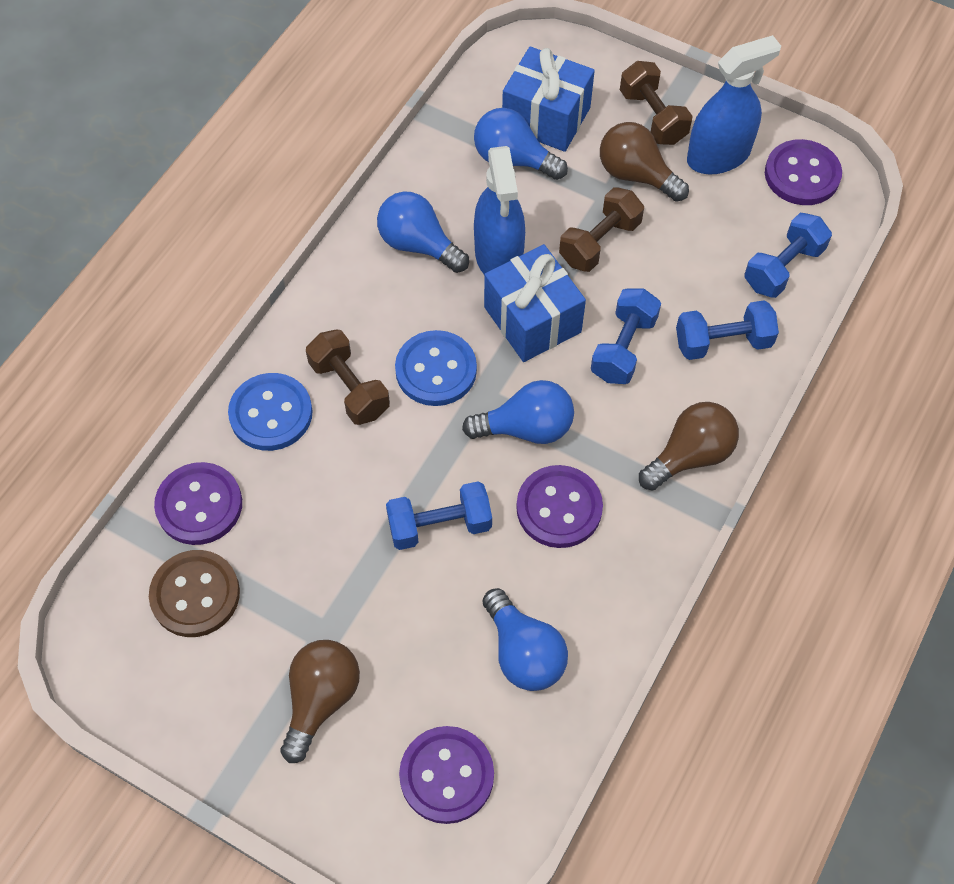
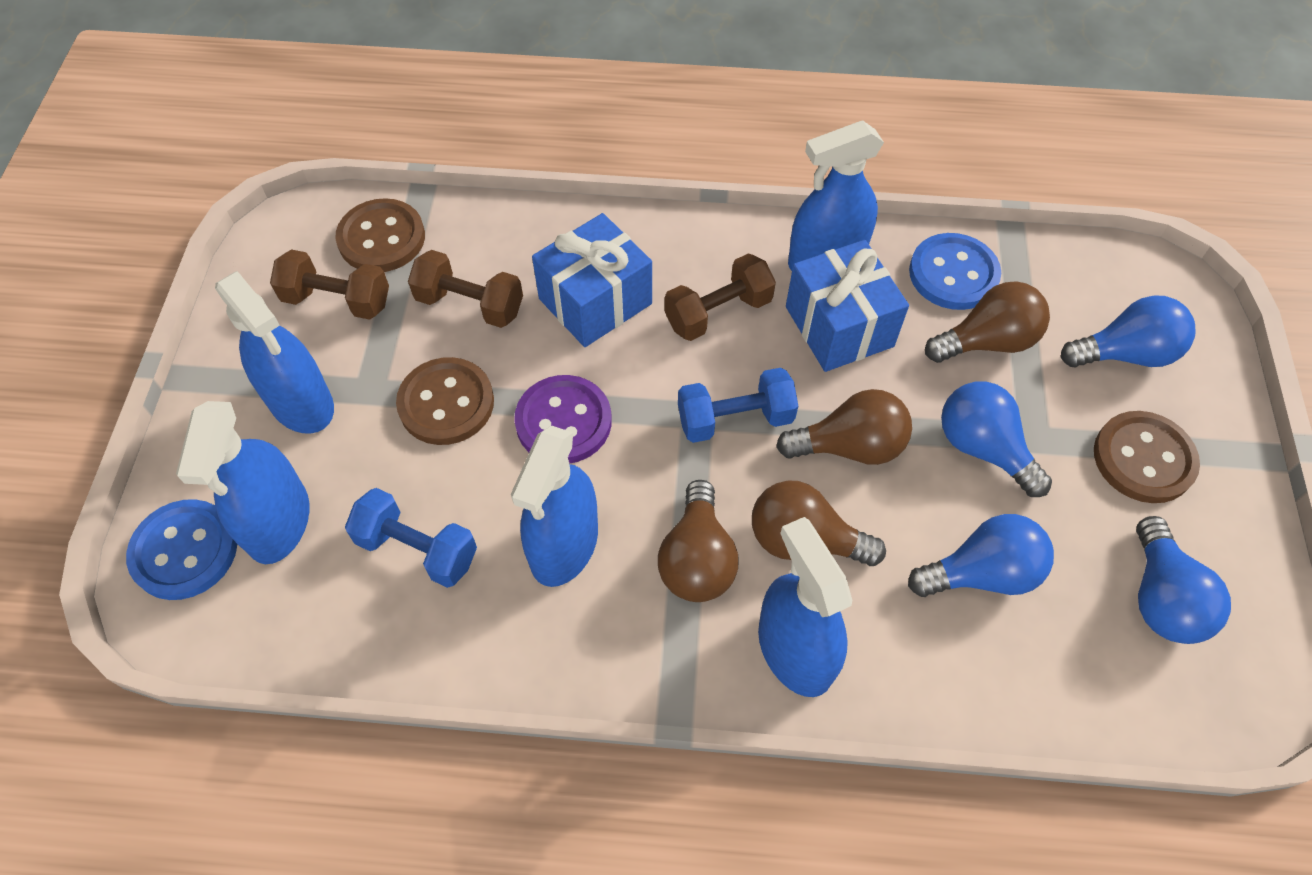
blue dumbbell: [386,481,492,550] [591,288,661,384] [676,300,779,360] [744,213,832,298] = 4 -> [345,488,477,588] [678,368,798,443] = 2
blue spray bottle: [474,146,525,275] [687,35,781,174] = 2 -> [176,401,309,564] [215,271,334,434] [511,426,598,587] [758,517,852,697] [788,121,884,271] = 5
brown button: [149,550,240,637] = 1 -> [335,198,425,272] [396,357,494,445] [1094,411,1200,503] = 3
brown light bulb: [280,640,360,763] [600,122,689,202] [639,402,739,491] = 3 -> [658,480,739,602] [752,480,886,566] [776,389,912,465] [925,281,1050,363] = 4
purple button: [154,462,242,545] [399,726,494,824] [516,465,603,548] [765,139,842,205] = 4 -> [514,375,612,464] = 1

